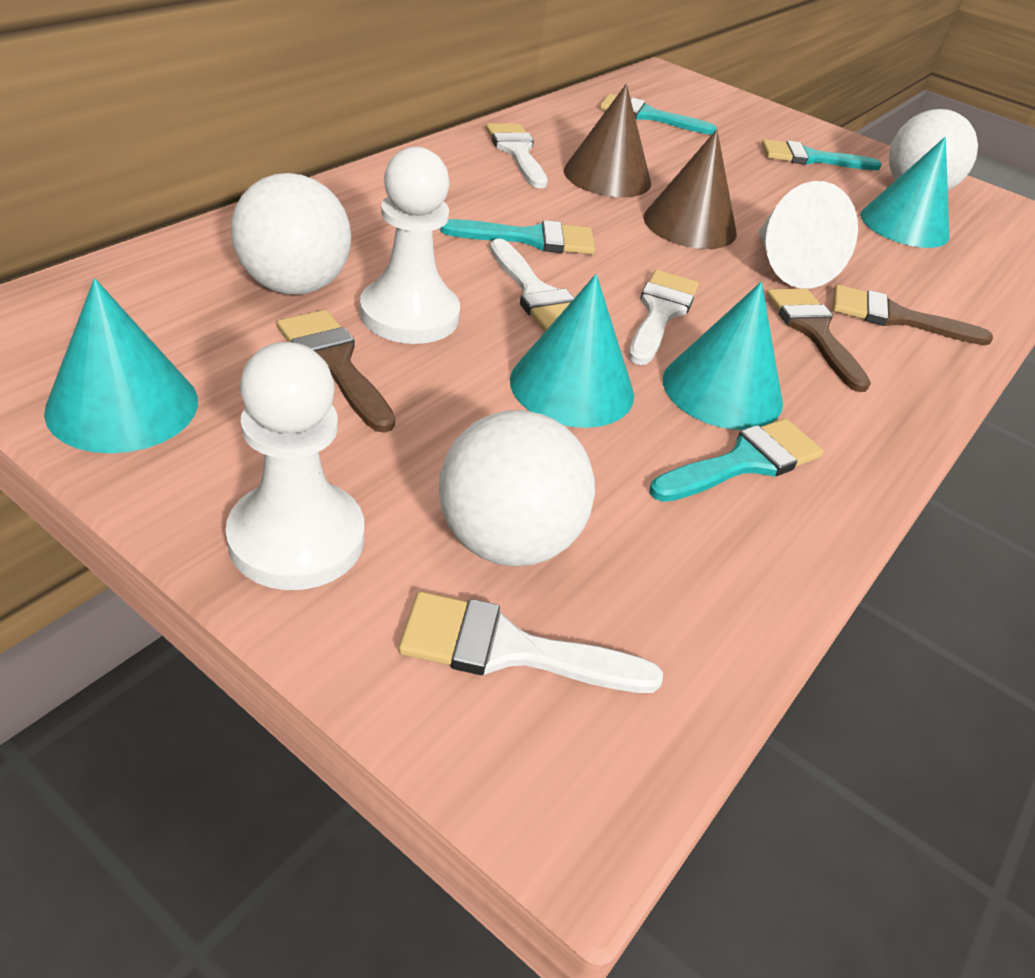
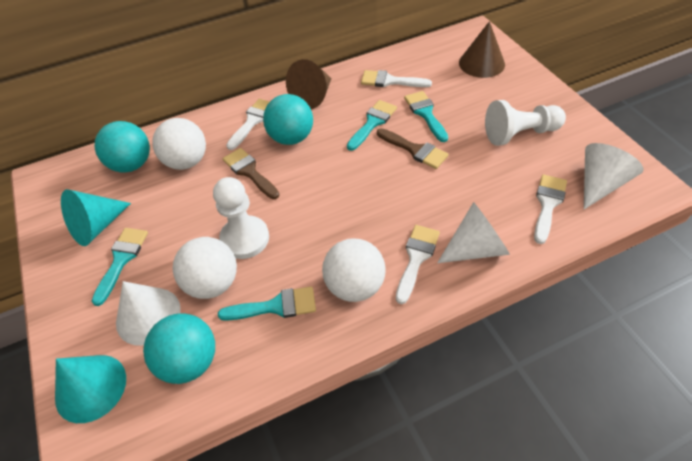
brown brush: [277,310,395,433] [766,289,871,392] [833,285,993,345] = 3 -> [223,148,280,199] [377,128,449,169] = 2
turquoise ball: none = 0 -> [95,121,150,173] [143,313,215,384] [263,94,313,145] = 3
turquoise cone: [44,278,198,453] [510,274,634,428] [663,282,783,430] [861,137,949,248] = 4 -> [55,355,126,423] [61,189,131,246] = 2
white cone: [759,181,858,289] = 1 -> [116,281,181,346] [437,202,510,263] [584,143,644,209] = 3

